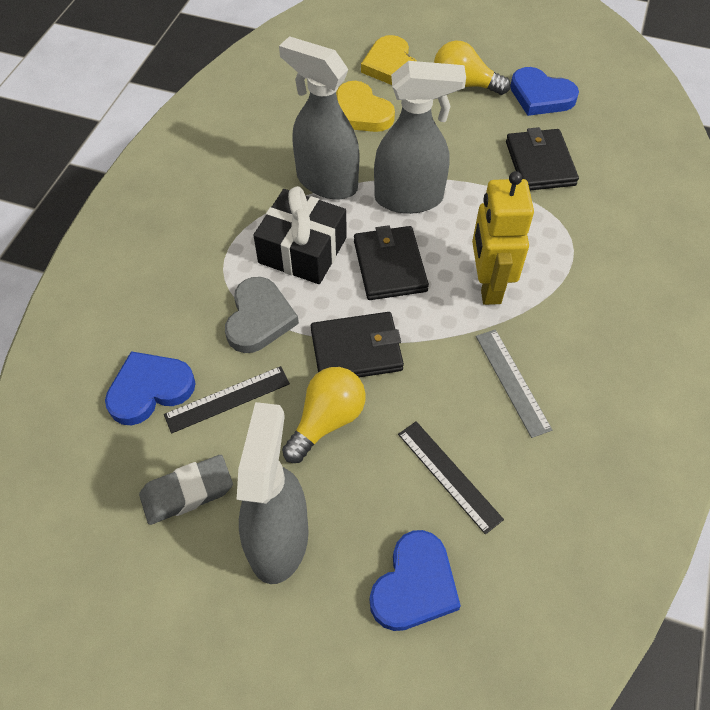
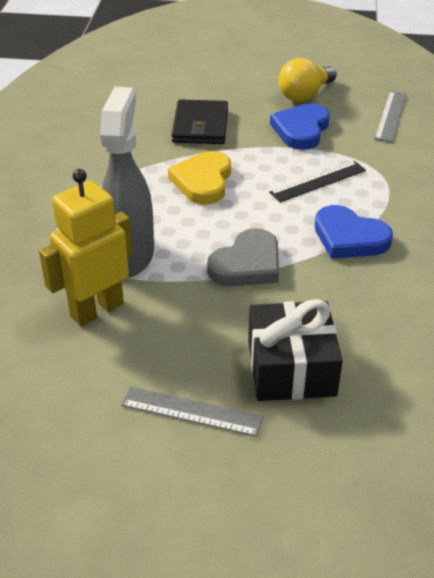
black ruler: [164,366,290,434] [398,421,504,535] = 2 -> [269,161,366,203] = 1
black wallet: [311,312,404,377] [354,225,429,300] [506,127,579,190] = 3 -> [171,100,228,144] = 1
blue heart: [105,351,196,425] [370,530,461,631] [510,67,579,116] = 3 -> [270,104,330,150] [315,205,393,259] = 2
grey eraser: [139,455,233,525] = 1 -> none = 0
grey ruler: [476,329,552,438] = 1 -> [121,386,263,437] [374,91,406,142] = 2
grey spray bottle: [237,402,309,584] [279,36,360,199] [374,61,466,214] = 3 -> [100,87,154,278] = 1
yellow heart: [336,81,395,132] [361,35,416,85] = 2 -> [168,151,231,204] = 1
yellow light bulb: [282,367,366,463] [434,40,511,95] = 2 -> [278,58,337,102] = 1

